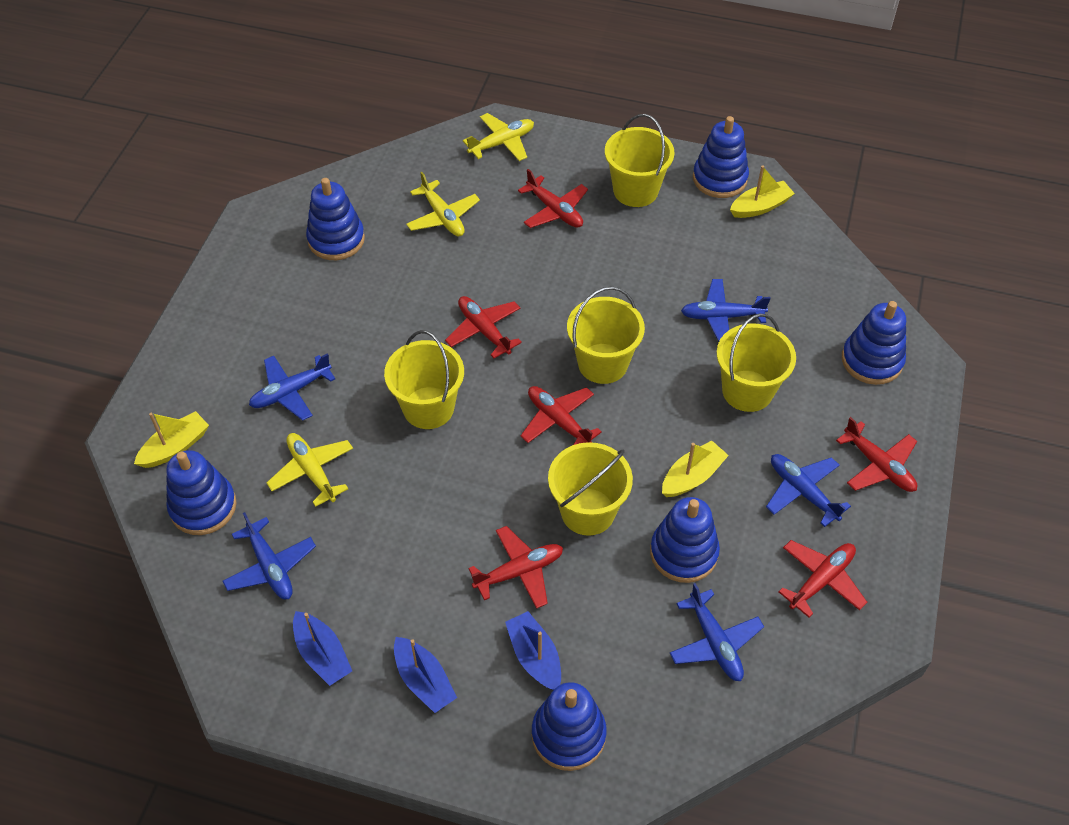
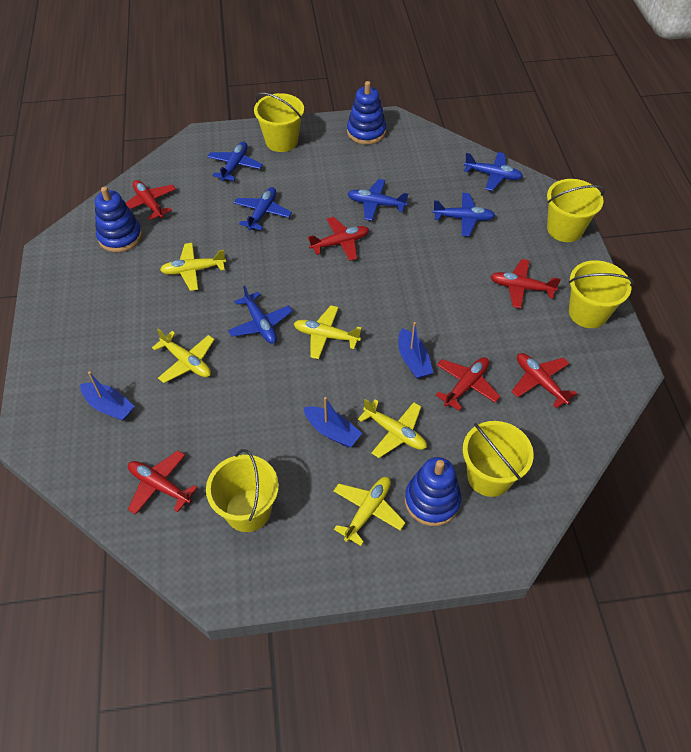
blue plane: [222,512,316,599] [249,353,335,421] [670,583,764,681] [681,279,771,341] [766,454,851,527] = 5 -> [207,142,263,181] [228,285,293,344] [234,187,292,230] [348,179,408,221] [433,193,495,236] [464,152,523,191] = 6
blue stacking toy: [166,450,237,535] [306,178,365,260] [532,682,607,771] [650,497,720,583] [693,116,749,198] [842,301,906,385] = 6 -> [95,186,142,252] [347,81,386,145] [405,457,461,526] = 3
yellow boat: [134,411,209,468] [662,440,729,497] [730,165,795,218] = 3 -> none = 0
yellow plane: [267,433,353,507] [406,172,480,236] [463,113,534,161] = 3 -> [152,329,215,383] [160,243,226,291] [294,305,362,359] [334,477,406,546] [358,399,427,458] = 5

